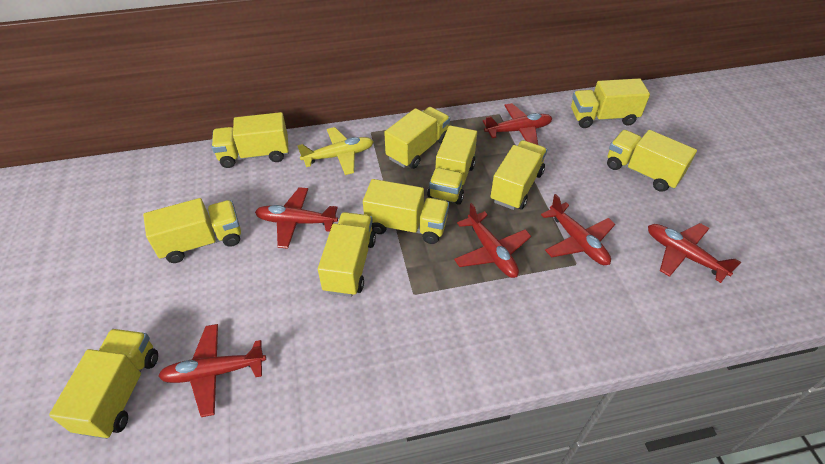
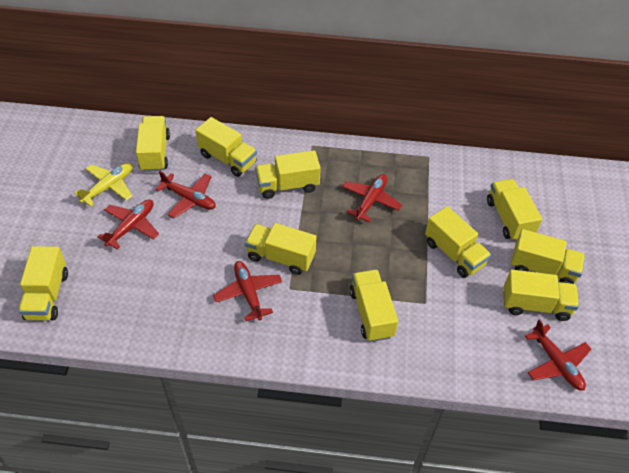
red plane: [158,324,266,417] [255,187,338,249] [454,203,531,278] [483,103,552,145] [541,194,615,265] [648,223,741,283] = 6 -> [97,200,159,250] [155,171,216,218] [213,261,282,321] [342,174,402,222] [525,319,591,390] = 5

